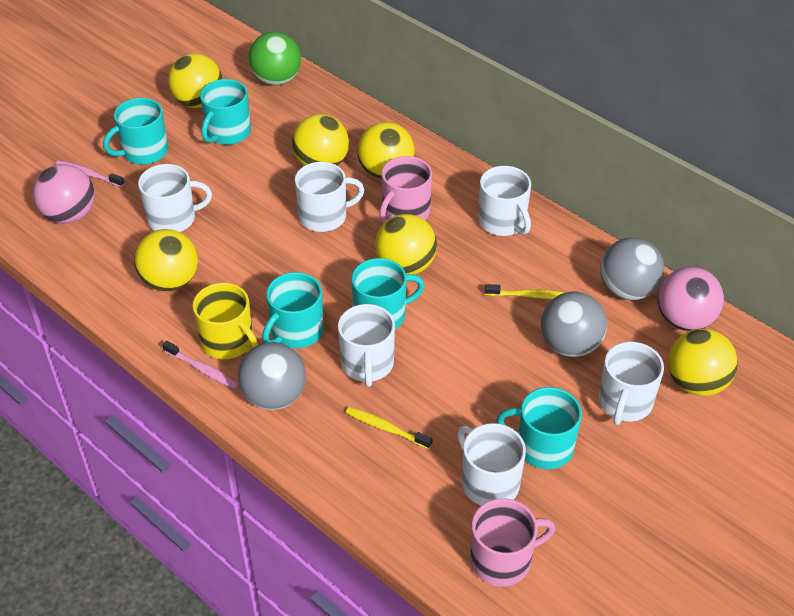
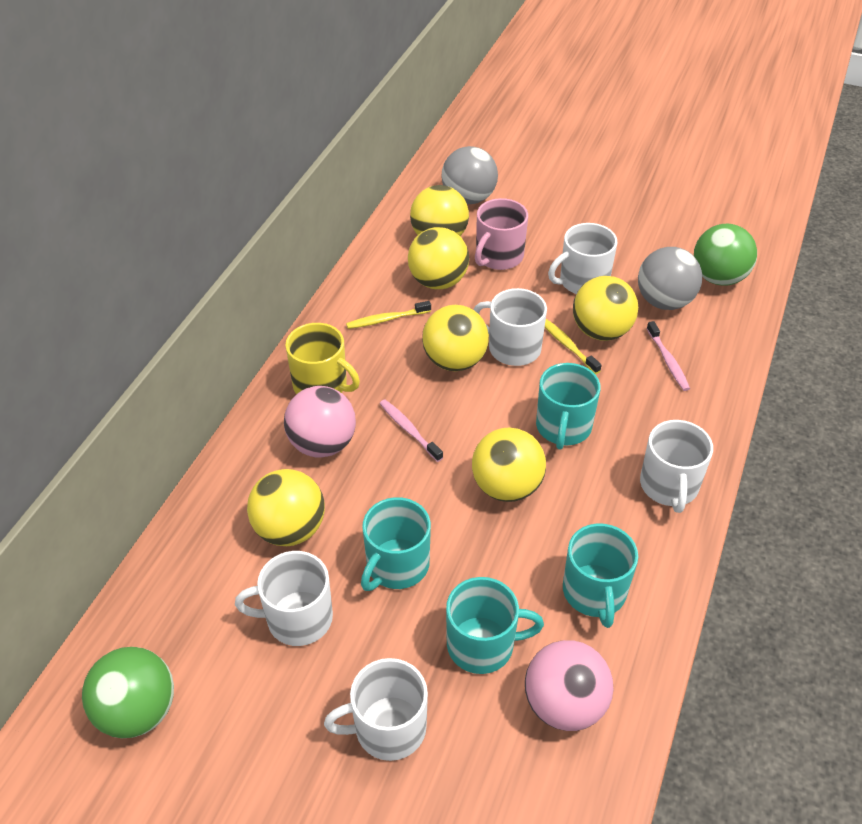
green ball: [248,32,301,85] = 1 -> [82,647,174,738] [694,223,757,286] = 2
grey ball: [238,342,306,410] [541,292,607,357] [600,237,664,300] = 3 -> [442,146,498,204] [638,247,702,310] = 2
pink mug: [379,156,432,223] [470,498,555,587] = 2 -> [475,198,528,270] = 1
turquoise mug: [103,98,168,165] [200,79,251,145] [262,272,324,348] [352,258,425,329] [496,387,582,469] = 5 -> [361,497,431,591] [446,577,544,674] [536,363,601,450] [563,523,638,628] = 4
white mug: [138,164,212,232] [295,162,364,232] [338,304,395,387] [457,423,526,506] [478,166,531,236] [599,342,664,425] = 6 -> [235,551,333,646] [324,658,428,761] [474,288,547,366] [548,223,617,294] [640,420,713,513] = 5

